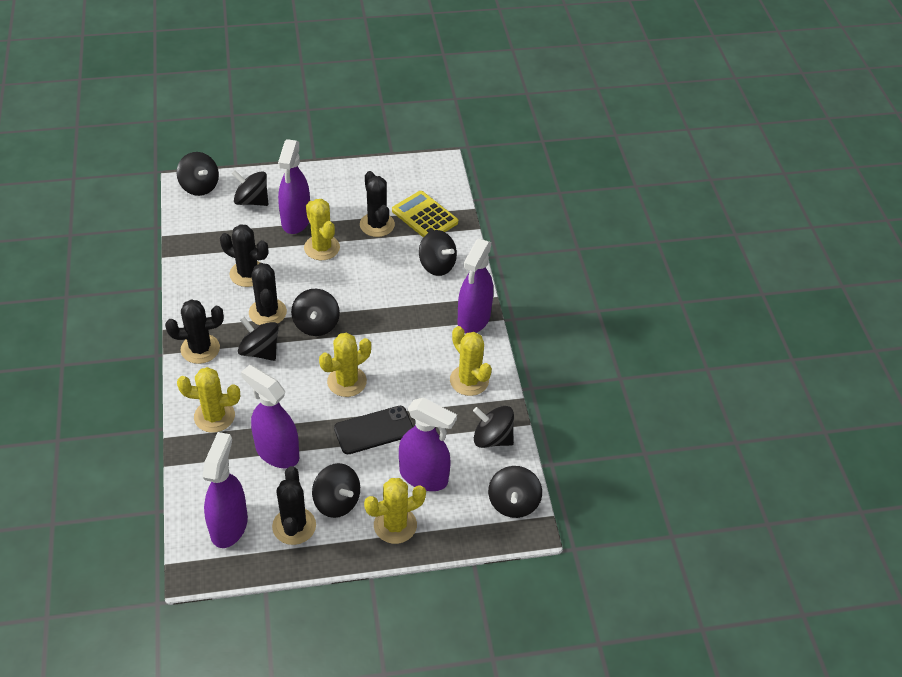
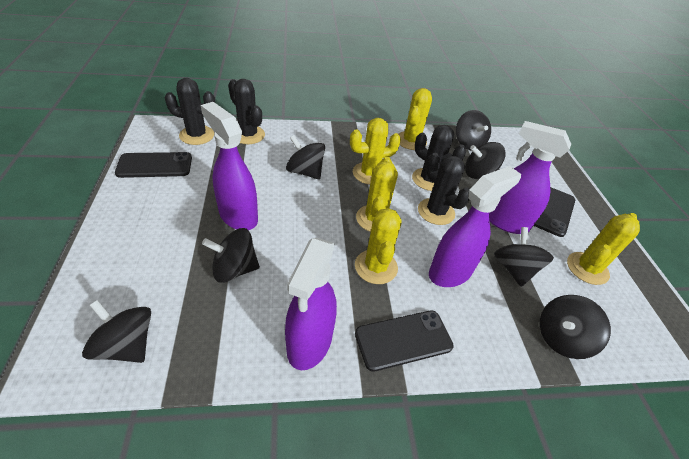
black cactus: [165,299,224,364] [220,224,268,287] [249,263,287,325] [272,466,316,545] [360,171,395,237] = 5 -> [165,78,215,145] [228,79,265,144] [412,125,466,191] [418,153,470,225] = 4
black phone: [334,406,413,454] = 1 -> [115,152,192,178] [355,310,454,372] [534,187,575,237] = 3
black spinning top: [177,152,219,196] [232,170,269,206] [238,317,279,361] [291,289,340,336] [312,463,360,518] [419,230,457,276] [473,406,514,448] [488,466,542,518] = 8 -> [82,300,151,363] [202,228,260,283] [286,135,325,179] [456,110,491,151] [465,142,506,179] [494,227,554,287] [540,295,611,359] = 7
purple spray bottle: [203,432,248,548] [241,365,299,468] [278,139,310,234] [399,398,457,491] [457,239,493,333] = 5 -> [201,102,258,230] [285,238,337,370] [429,166,521,287] [489,121,571,234] = 4
yellow calculator: [392,191,458,237] = 1 -> none = 0

